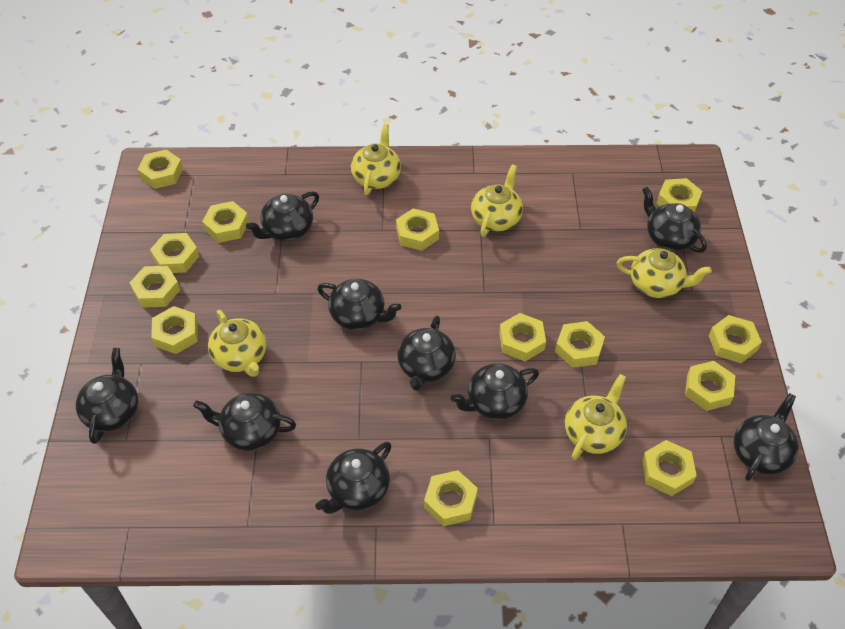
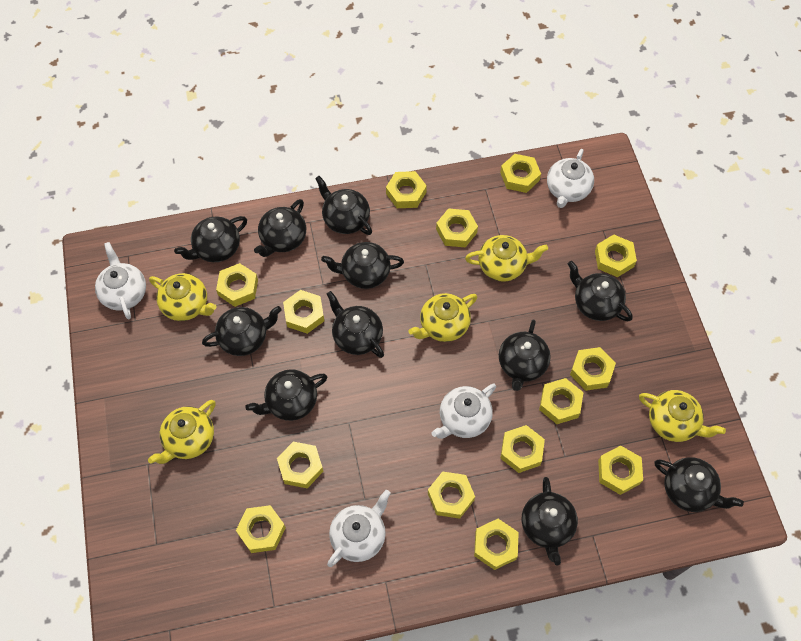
black teapot: [76,348,138,444] [193,393,296,451] [246,191,319,241] [315,442,391,514] [317,279,401,330] [397,316,456,391] [451,363,539,420] [642,187,707,253] [734,393,799,481] = 9 -> [174,216,247,262] [202,306,282,356] [245,369,327,421] [254,199,306,257] [315,176,372,235] [321,242,404,289] [327,291,384,358] [499,320,551,391] [522,477,578,566] [568,261,633,321] [654,457,744,512] = 11
white teapot: none = 0 -> [95,242,146,319] [327,490,391,567] [431,384,496,439] [547,149,594,208] = 4
yellow nut: [130,266,180,308] [138,150,183,189] [150,233,199,273] [151,306,198,354] [202,201,249,243] [396,208,439,251] [424,470,478,526] [499,313,546,361] [555,321,605,368] [642,440,697,496] [656,178,702,212] [685,361,735,411] [709,315,762,363] = 13 -> [216,263,258,307] [236,505,286,553] [277,442,323,488] [283,290,324,334] [386,171,427,208] [428,471,475,519] [436,208,478,248] [474,519,519,570] [500,154,541,193] [500,425,545,473] [539,378,584,424] [570,347,616,391] [595,234,637,277] [598,445,643,495] = 14

